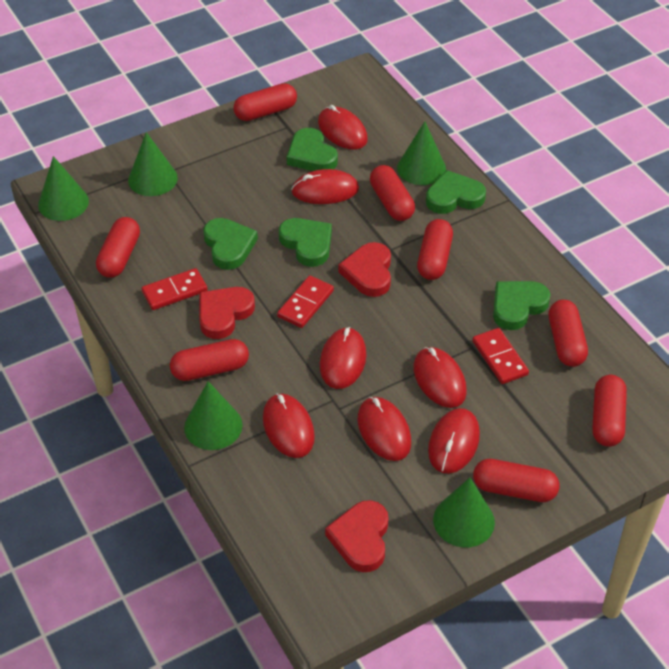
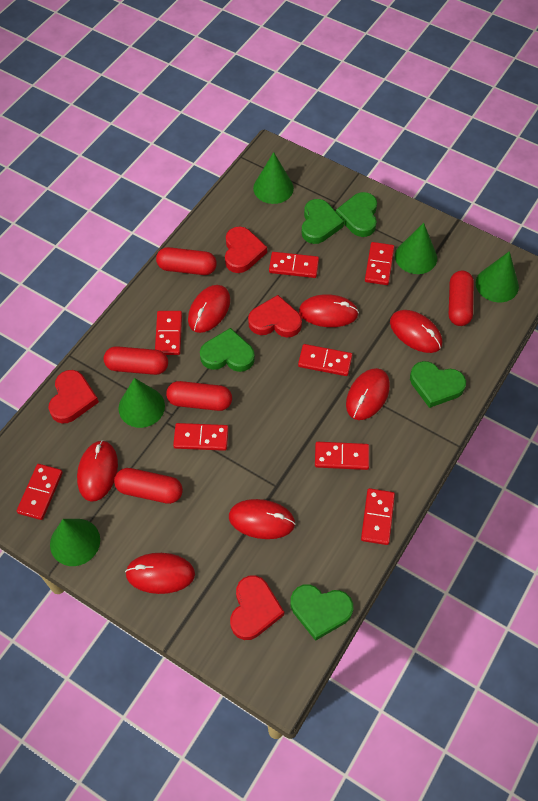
red capsule: [96,217,140,278] [170,339,249,381] [233,83,297,121] [370,165,415,221] [417,219,453,280] [473,459,560,502] [549,300,588,367] [592,375,627,447] = 8 -> [104,346,168,375] [114,468,183,504] [156,247,217,275] [166,381,232,411] [449,271,474,326] = 5
red domino: [142,268,208,310] [277,276,334,328] [472,328,529,384] = 3 -> [17,464,63,520] [155,311,182,355] [173,423,229,451] [269,252,319,278] [298,344,352,376] [315,442,369,470] [361,488,395,545] [365,242,394,285] = 8
red heart: [199,287,255,339] [325,500,389,572] [338,242,391,297] = 3 -> [49,370,99,424] [225,226,267,273] [230,575,284,640] [248,295,302,337] = 4

